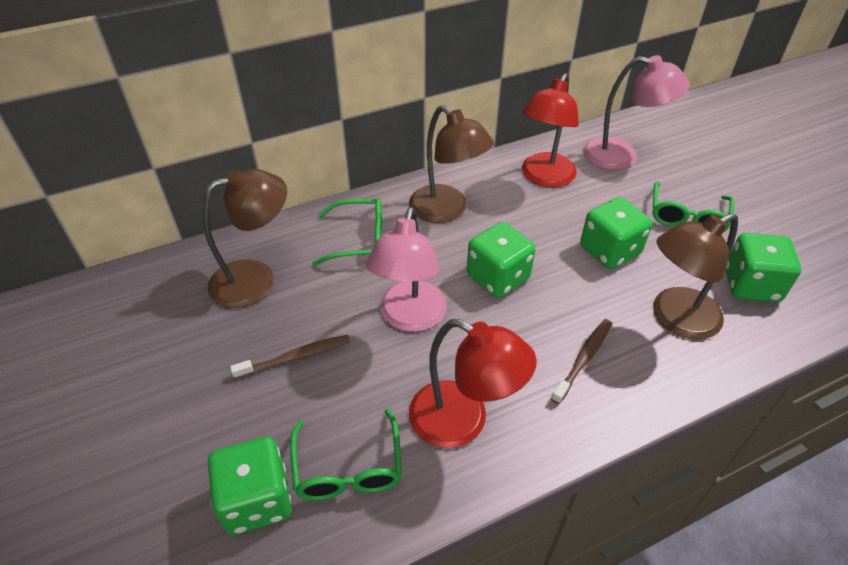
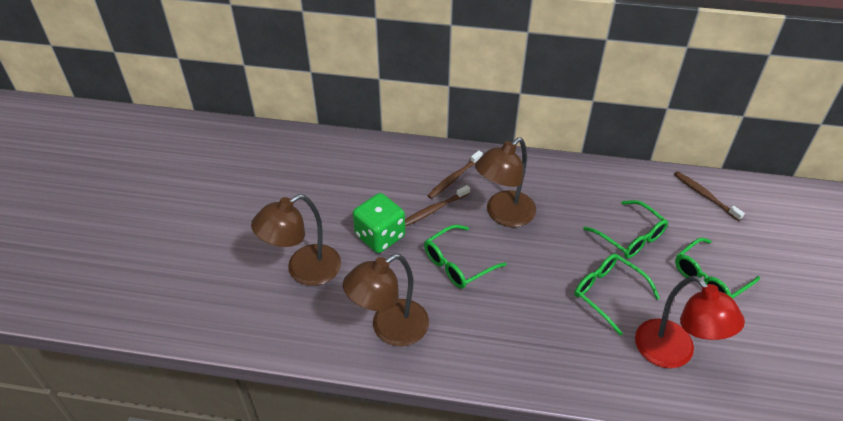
brown toothbrush: [230,335,350,379] [551,319,612,404] = 2 -> [405,185,470,226] [427,150,483,199] [674,171,745,221] = 3
green dice: [208,437,292,535] [467,222,536,298] [580,197,652,269] [725,233,801,302] = 4 -> [353,193,405,253] = 1
green glasses: [290,409,402,501] [312,199,382,266] [652,181,734,232] = 3 -> [424,224,507,289] [575,254,660,336] [584,200,668,259] [675,238,760,299] = 4
pink lamp: [366,207,447,332] [583,55,690,170] = 2 -> none = 0
red lamp: [409,319,537,449] [522,73,579,187] = 2 -> [635,275,745,368] = 1

